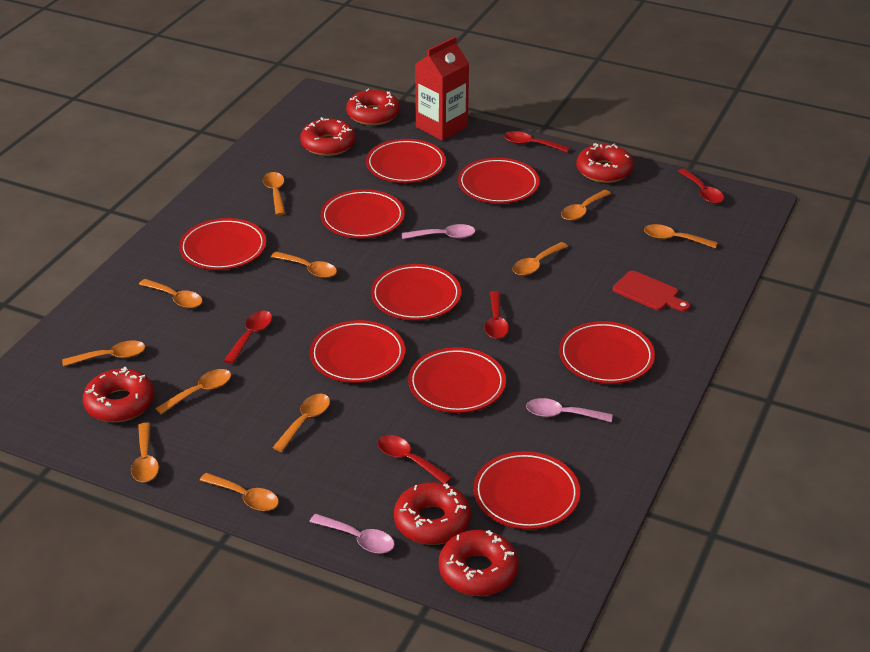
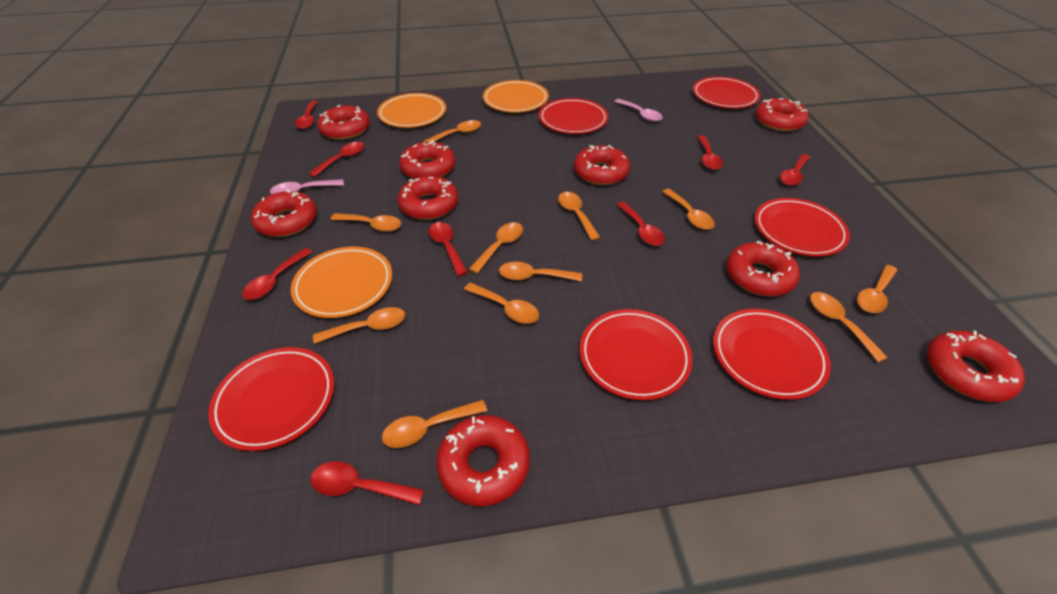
orange plate: none = 0 -> [291,247,392,318] [377,93,446,128] [483,80,549,113] = 3
pink spoon: [309,514,395,554] [402,224,476,239] [526,398,613,422] = 3 -> [270,179,344,194] [614,99,663,122] = 2
red carton: [415,37,469,141] = 1 -> none = 0
red cutting board: [613,271,690,312] = 1 -> none = 0
red donut: [83,367,155,422] [300,117,356,156] [346,89,400,125] [394,482,471,545] [439,530,519,596] [576,143,634,183] = 6 -> [251,190,317,237] [317,105,370,140] [397,176,458,220] [399,140,455,179] [436,415,530,506] [574,145,630,185] [726,241,800,296] [755,98,809,132] [927,330,1025,402] = 9
red plate: [179,218,266,270] [310,320,405,383] [321,189,405,238] [366,139,446,183] [371,264,461,320] [408,347,506,413] [458,158,540,204] [473,451,580,529] [559,321,655,384] = 9 -> [208,347,334,451] [539,98,608,134] [580,309,692,400] [693,77,760,108] [713,309,831,400] [755,198,850,257] = 6
red spoon: [224,311,272,364] [377,435,452,484] [484,291,509,339] [504,131,570,153] [678,168,724,204] = 5 -> [242,248,312,300] [295,100,318,129] [309,142,365,177] [310,461,424,505] [429,222,468,276] [617,202,665,246] [698,135,723,170] [780,154,811,186] = 8

